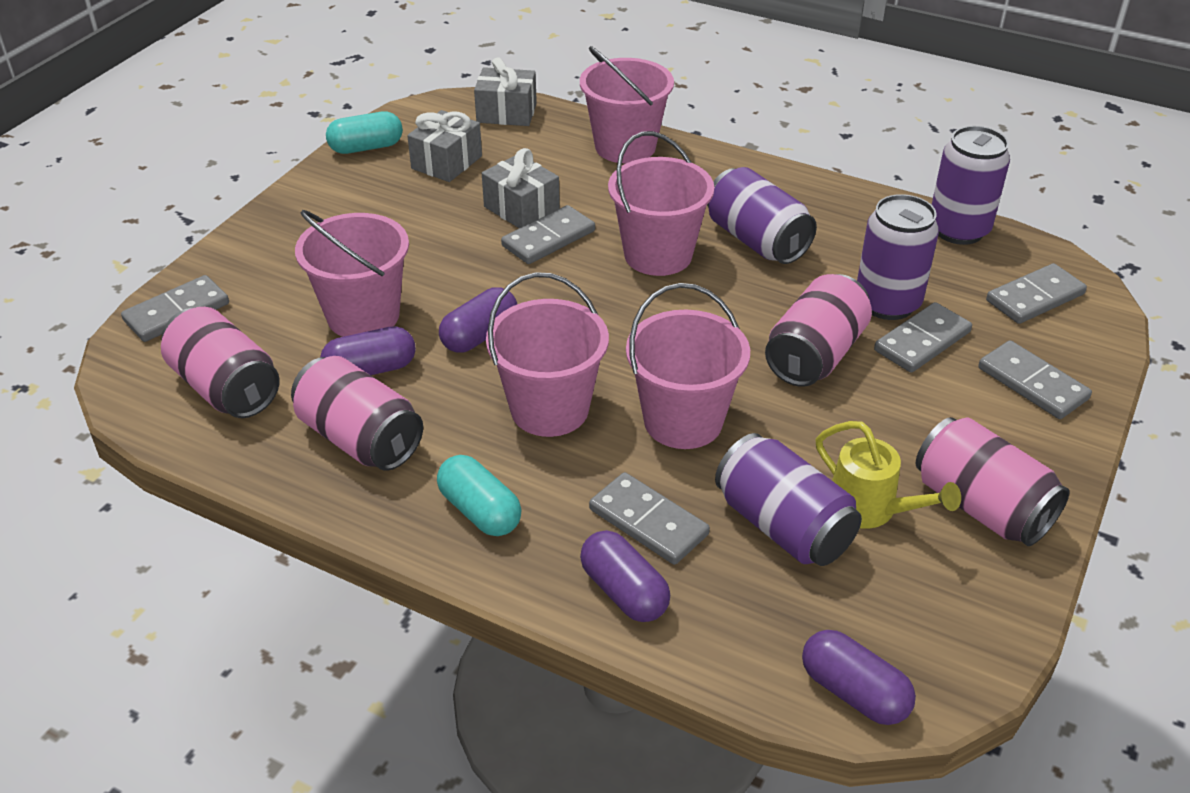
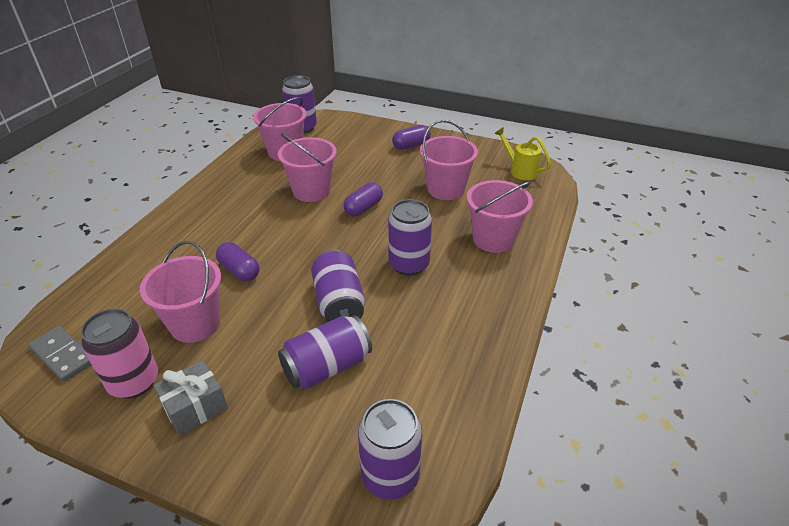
grey domino: [121,275,229,342] [501,205,595,264] [589,472,710,565] [874,302,972,373] [978,340,1092,419] [986,263,1087,324] = 6 -> [28,326,91,382] = 1
grey gift: [407,110,482,182] [474,57,537,126] [482,148,560,228] = 3 -> [153,360,228,436] = 1
pink can: [161,307,280,418] [291,356,423,471] [765,274,872,387] [916,417,1070,546] = 4 -> [81,309,158,399] = 1
purple can: [707,167,817,264] [715,433,862,566] [857,194,939,320] [932,126,1010,245] = 4 -> [278,315,372,389] [282,75,317,134] [311,250,365,322] [358,399,422,500] [388,199,432,276] = 5
purple capsule: [320,326,416,375] [439,287,517,353] [580,530,670,622] [802,630,916,725] = 4 -> [216,242,259,281] [344,182,383,216] [392,125,431,150] = 3
turquoise capsule: [326,111,403,154] [437,455,522,536] = 2 -> none = 0

